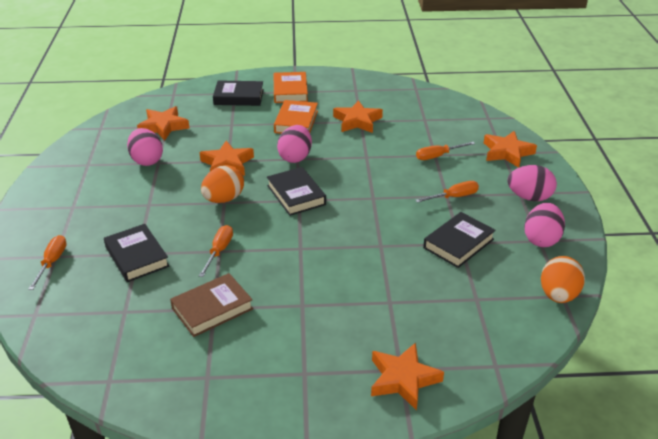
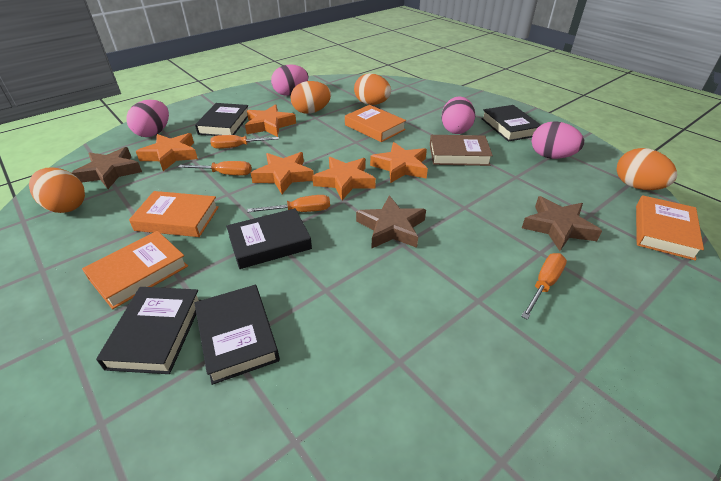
black book: [104,224,170,282] [213,80,264,106] [267,167,326,216] [423,212,496,268] = 4 -> [96,287,201,374] [194,285,280,385] [195,103,248,136] [226,208,312,269] [481,105,541,142] = 5
brown star: none = 0 -> [72,147,142,189] [356,196,426,248] [522,196,602,251] = 3
orange book: [274,72,308,103] [274,100,318,134] = 2 -> [82,231,188,309] [129,191,219,237] [345,105,406,142] [636,195,704,261] = 4
orange egg: [201,165,244,203] [541,256,585,303] = 2 -> [29,167,85,213] [291,81,331,114] [354,73,391,105] [617,148,677,190] = 4

